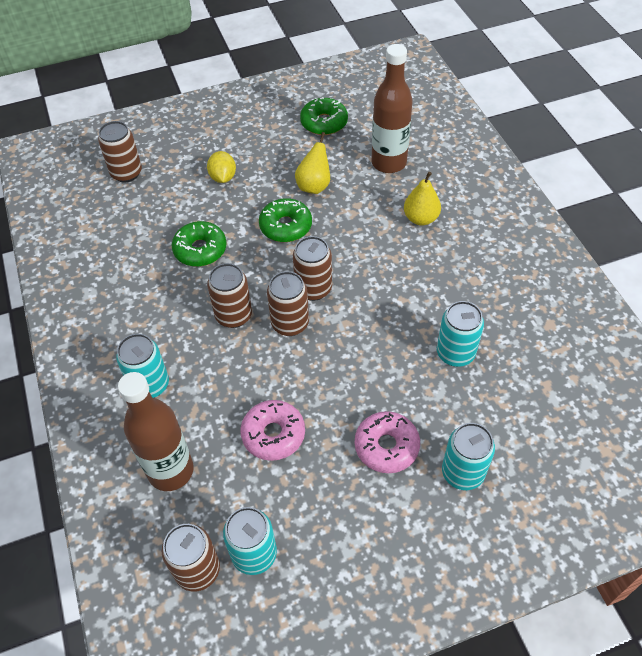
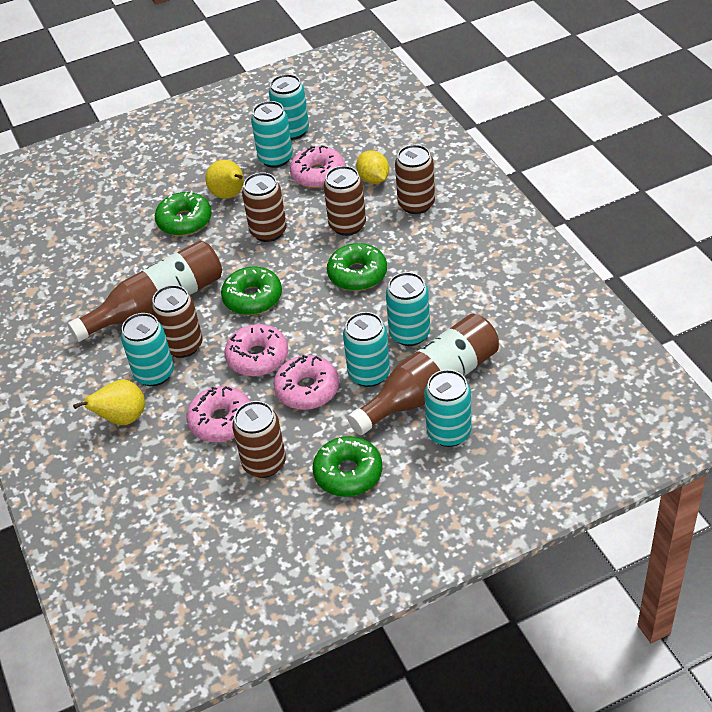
green donut: [172,221,227,267] [259,198,312,242] [300,97,348,135] = 3 -> [155,191,212,236] [221,266,282,315] [313,436,382,497] [327,243,387,291] = 4
pink donut: [240,400,305,461] [355,411,420,473] = 2 -> [186,386,251,442] [225,324,288,376] [274,355,339,410] [290,145,345,188] = 4
turquoise can: [116,334,169,398] [223,507,277,575] [437,301,484,367] [442,423,495,490] = 4 -> [121,313,174,386] [251,101,293,168] [269,74,309,140] [343,312,390,387] [386,272,430,346] [424,370,472,447] = 6

